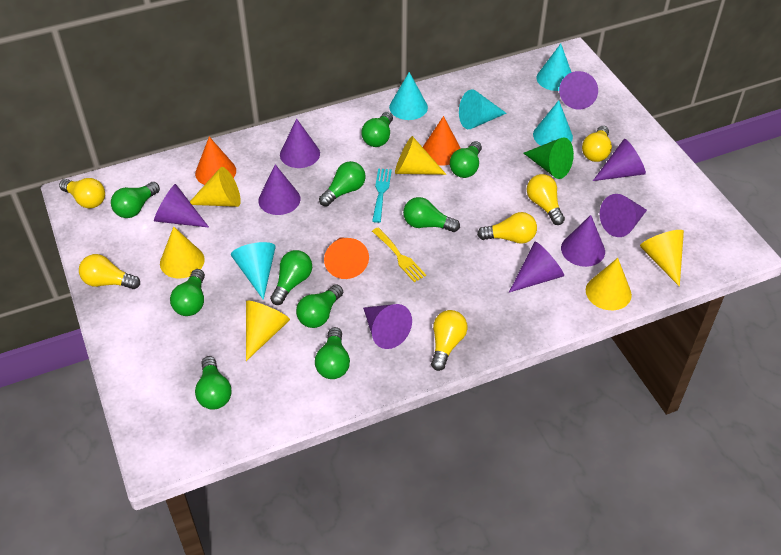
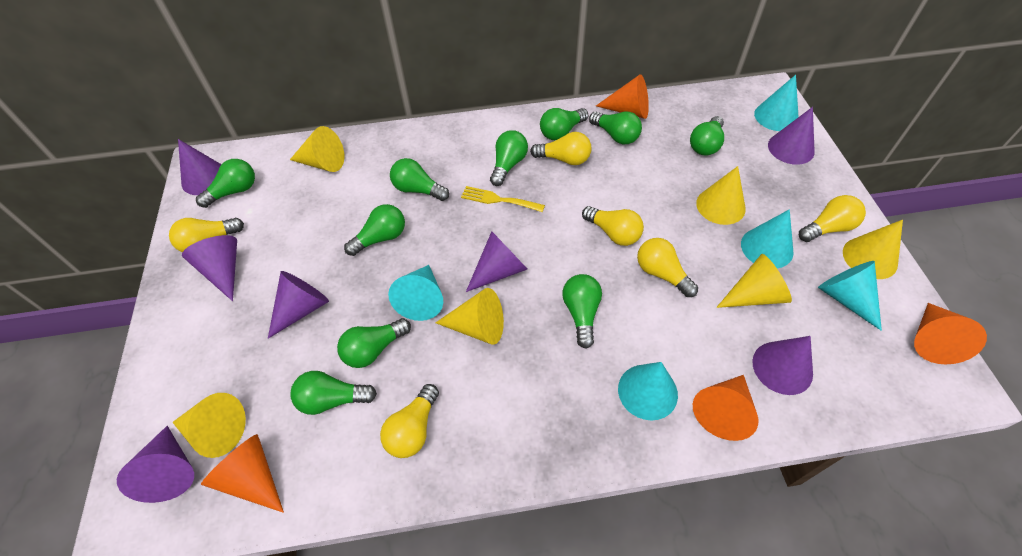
green cone: [524,137,574,179] = 1 -> none = 0
orange cone: [195,137,236,185] [324,237,369,279] [423,116,461,165] = 3 -> [201,434,284,513] [596,74,649,119] [693,375,758,441] [914,303,987,364] = 4
purple cone: [154,184,209,228] [258,164,300,215] [280,118,320,168] [363,304,412,349] [509,241,564,292] [559,71,598,109] [561,215,605,267] [593,139,646,181] [600,194,647,237] = 9 -> [117,426,194,503] [178,139,222,195] [182,235,237,301] [268,271,329,339] [466,231,527,292] [752,336,813,395] [768,107,815,165] = 7
turquoise fork: [372,169,392,223] = 1 -> none = 0

